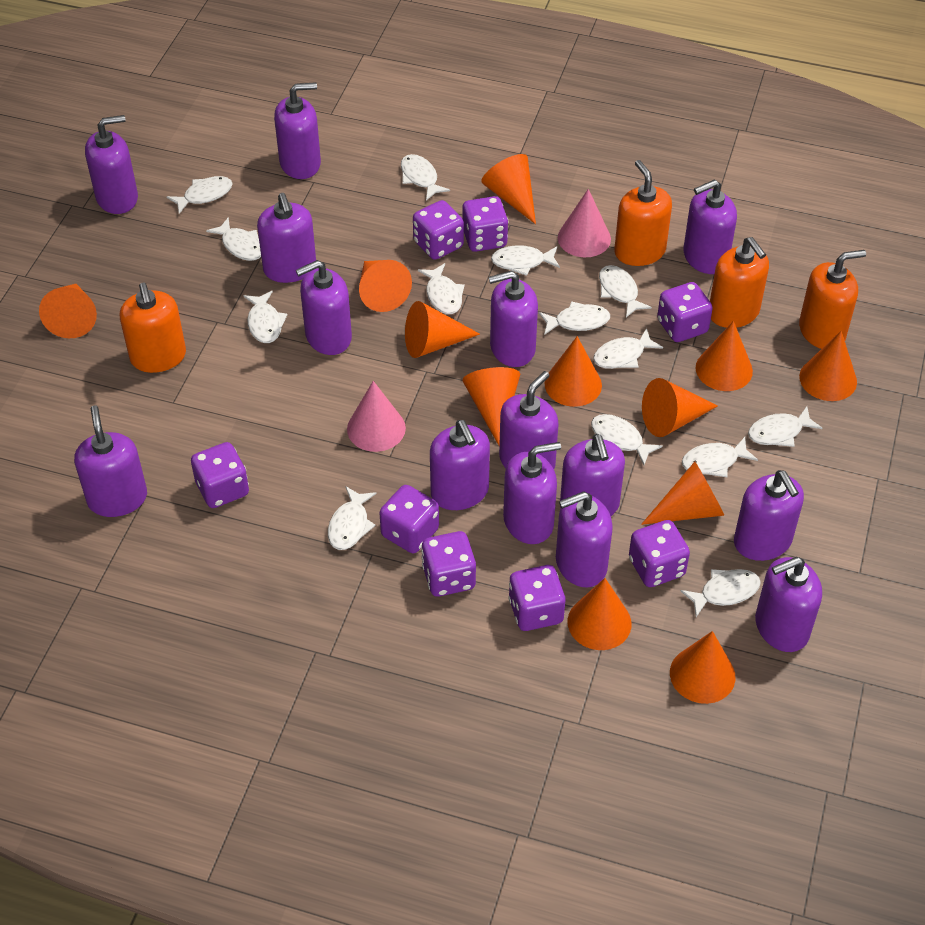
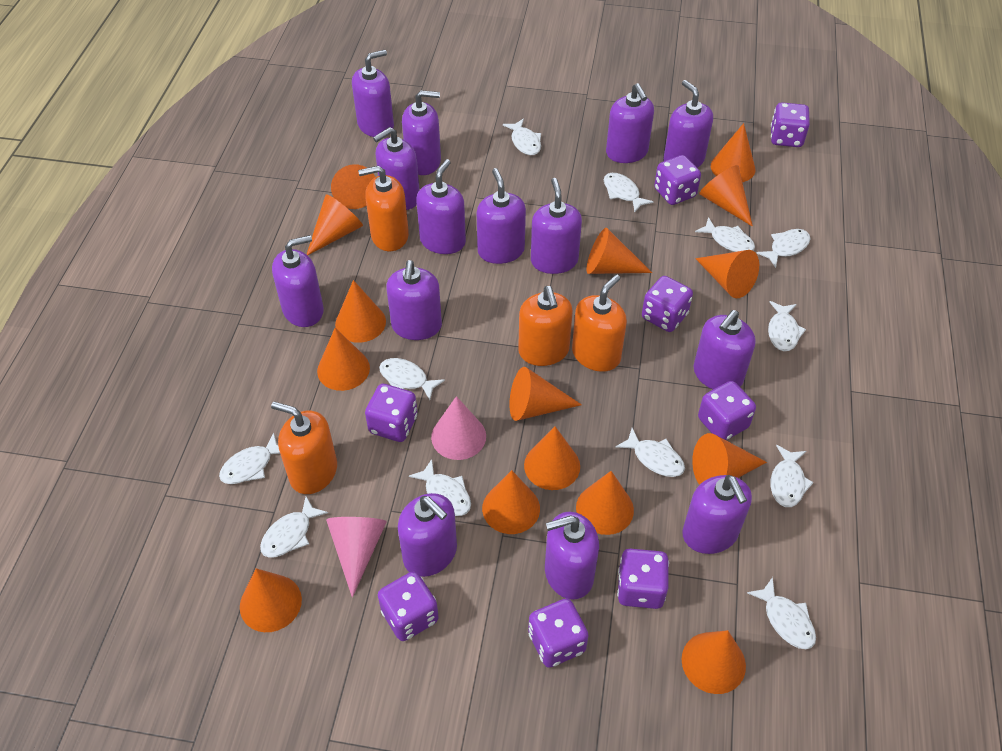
orange cone: [39,284,97,338] [359,260,412,312] [405,301,480,358] [463,367,520,445] [482,154,536,224] [544,336,602,407] [568,578,632,650] [641,462,724,525] [642,378,718,437] [670,631,735,704] [695,321,753,391] [799,331,857,401] = 12 -> [240,568,302,632] [306,194,363,256] [317,328,370,391] [331,164,375,209] [335,280,386,343] [482,470,540,534] [509,367,582,421] [524,426,580,490] [576,471,634,535] [587,228,652,274] [682,630,746,694] [692,433,767,485] [695,250,759,298] [699,165,753,227] [711,123,756,182] = 15
white fish: [167,176,233,214] [206,217,261,261] [244,291,288,343] [328,486,376,550] [401,154,450,200] [418,263,465,314] [491,245,560,276] [539,301,610,335] [591,414,663,465] [593,328,663,369] [599,265,652,317] [680,569,761,617] [682,437,758,477] [748,406,822,447] = 14 -> [219,433,280,484] [260,497,328,558] [379,358,445,400] [409,459,471,516] [503,118,541,155] [604,173,653,212] [615,428,685,477] [695,217,755,252] [747,577,816,649] [757,229,810,268] [768,301,806,351] [771,445,814,507] = 12

